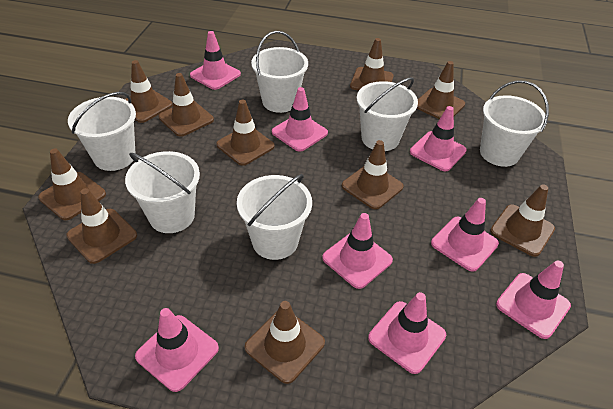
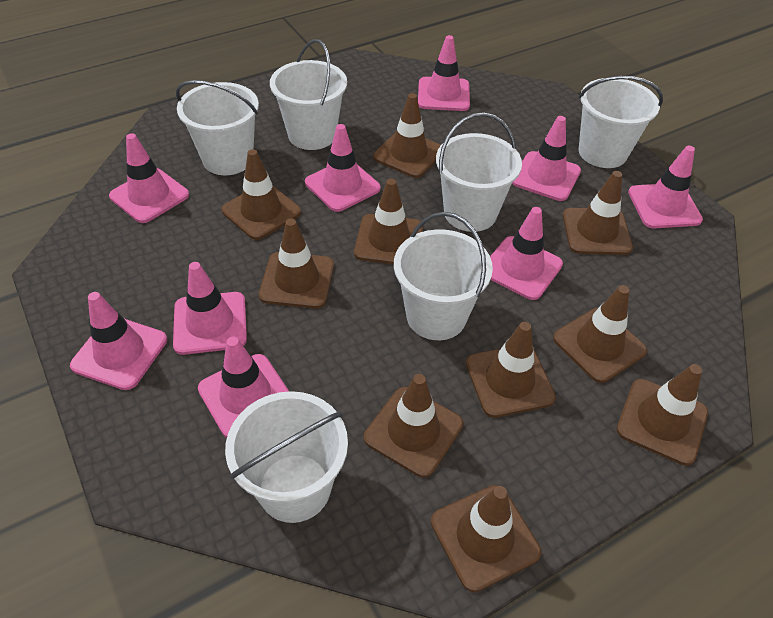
pink traffic cone: [135,308,219,392] [190,31,241,90] [272,87,328,152] [322,213,393,289] [368,292,446,374] [410,106,467,171] [431,198,499,272] [496,260,571,339] = 8 -> [70,292,167,390] [109,133,189,223] [173,262,247,355] [198,336,290,438] [305,124,381,212] [418,35,470,111] [490,207,563,300] [512,116,581,201] [628,146,703,229] = 9

